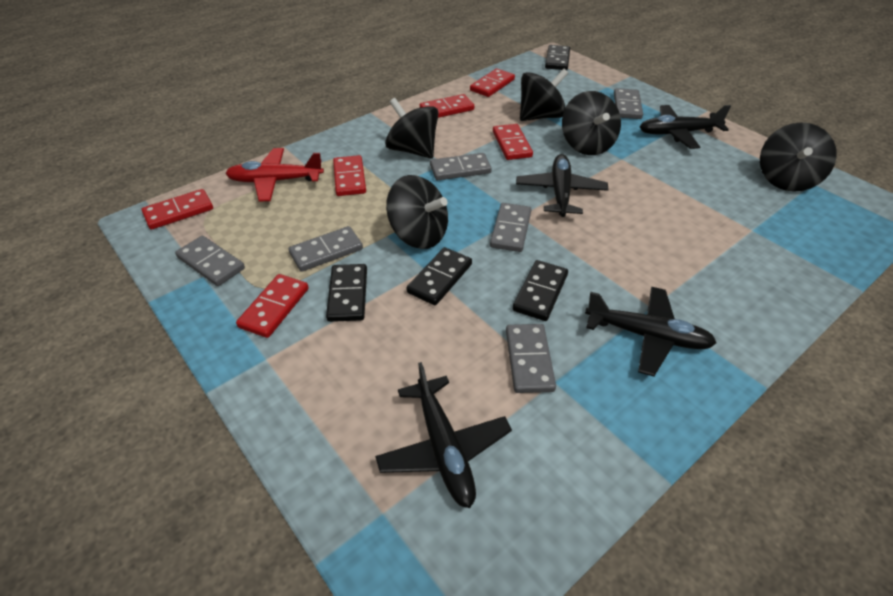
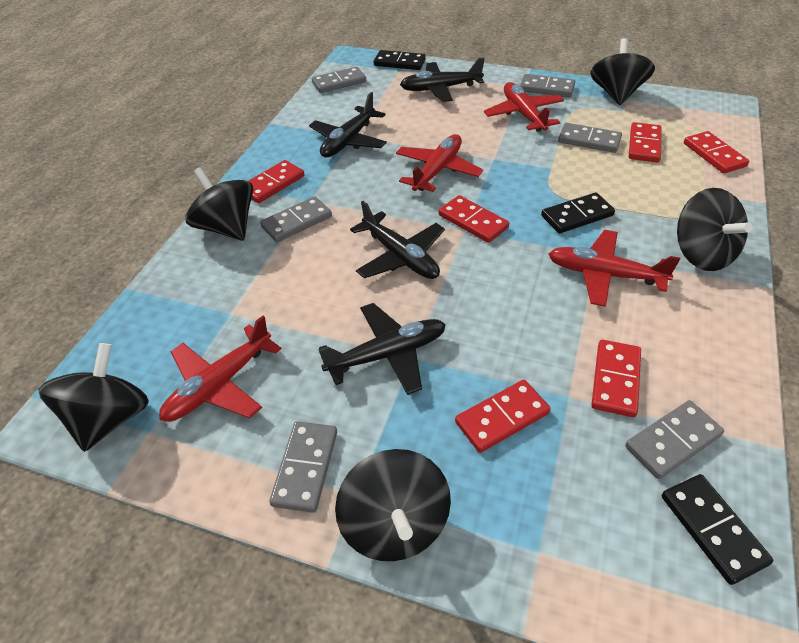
black domino: [326,264,367,322] [406,247,472,305] [513,260,568,321] [545,45,570,70] = 4 -> [374,50,426,70] [541,193,615,233] [662,474,774,585] = 3
red plane: [225,148,324,201] = 1 -> [159,316,282,422] [396,134,483,192] [484,82,564,132] [549,230,680,307] = 4

